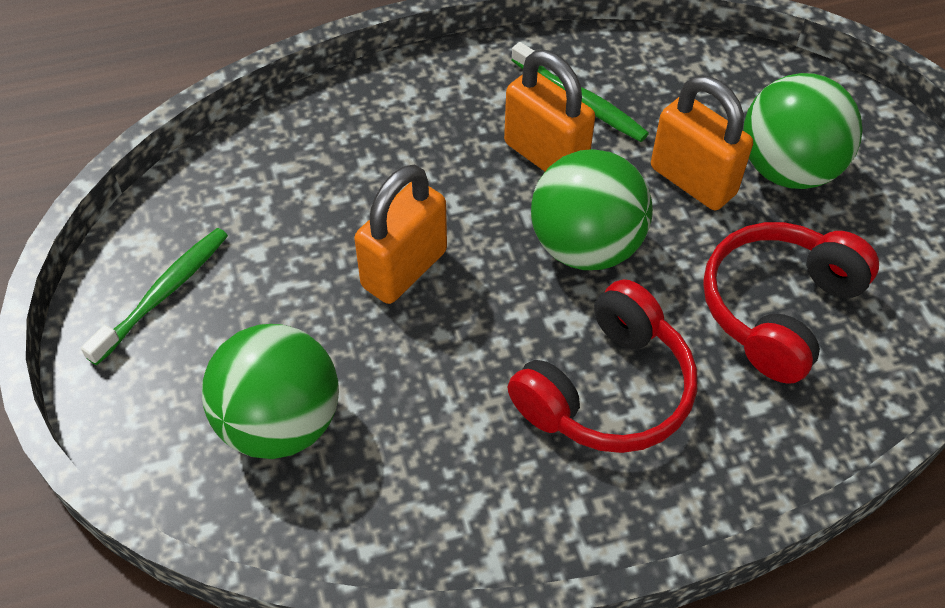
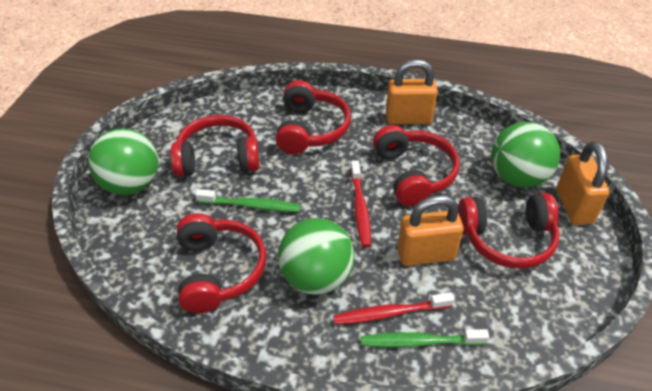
red headphones: [508,279,697,453] [703,222,879,384] = 2 -> [170,115,260,177] [177,213,266,313] [276,80,351,154] [373,125,459,206] [458,193,560,269] = 5
red toothbrush: none = 0 -> [333,292,455,325] [351,161,371,248] = 2

